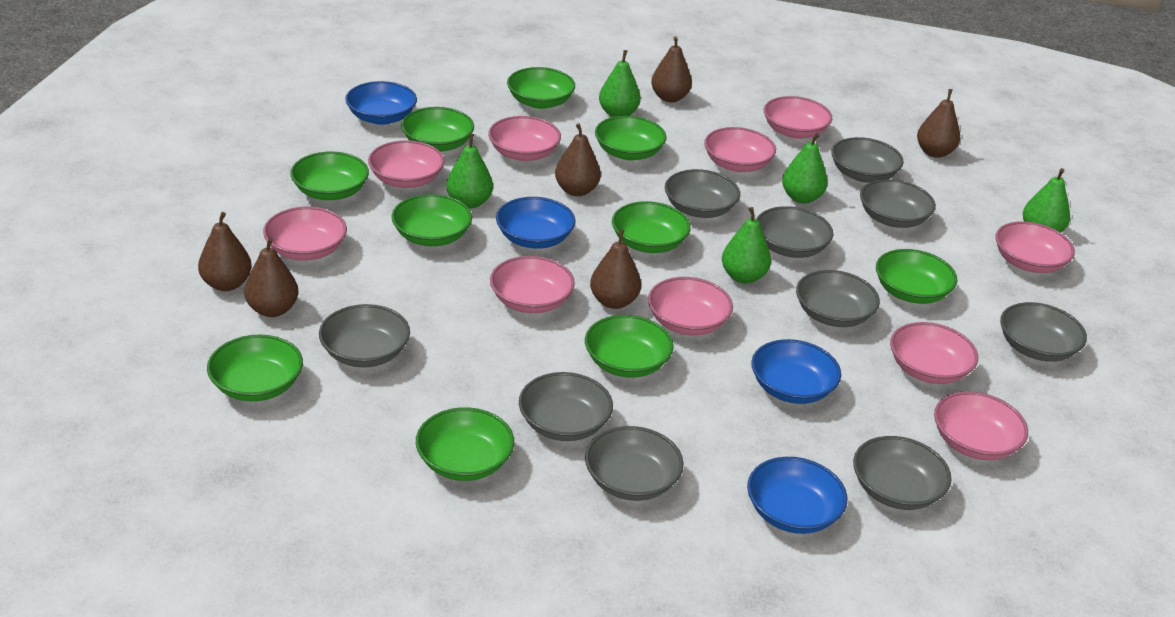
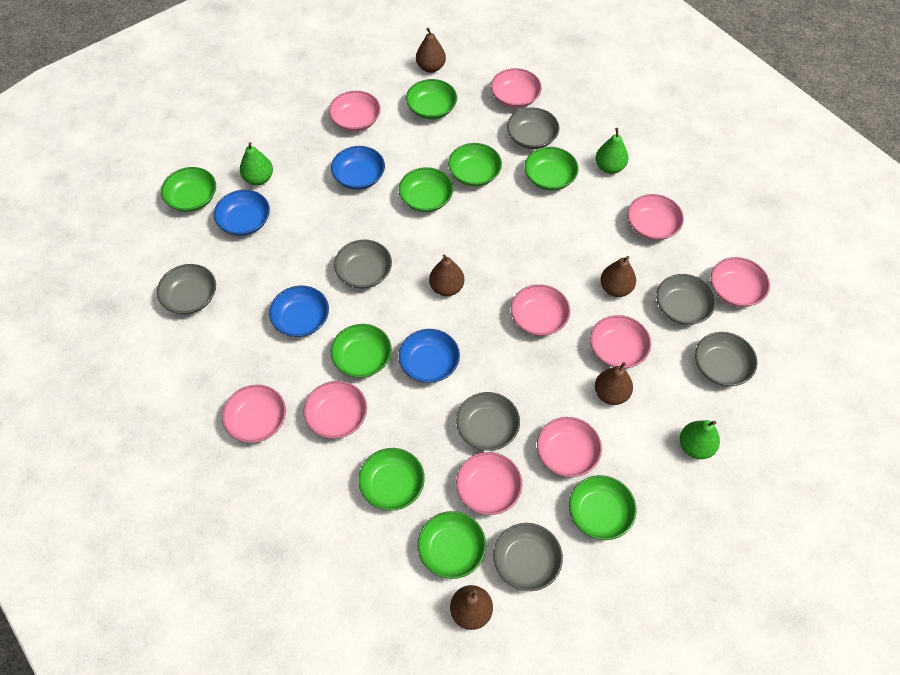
brown pear: [198,212,252,291] [244,237,299,317] [555,123,601,196] [590,229,641,309] [651,37,692,102] [917,89,960,158] = 6 -> [416,28,446,73] [429,254,464,296] [450,585,493,630] [595,362,633,405] [600,256,636,297] = 5
green bowl: [207,334,303,401] [290,151,369,200] [391,194,472,246] [401,107,474,152] [416,407,514,481] [507,67,575,109] [585,315,674,378] [595,116,667,160] [612,201,691,253] [876,249,957,304] = 10 -> [161,167,216,212] [331,324,392,378] [358,448,425,511] [399,167,453,212] [406,79,457,119] [417,511,486,579] [448,143,502,186] [524,147,579,191] [569,475,636,540] = 9
green pear: [446,134,493,209] [599,50,641,117] [722,207,771,284] [782,133,828,203] [1023,168,1070,232] = 5 -> [240,142,273,185] [596,128,628,174] [680,420,720,459] = 3
grey bowl: [319,304,410,367] [519,372,613,441] [585,426,684,501] [665,169,740,218] [756,206,833,258] [796,270,880,327] [831,137,904,183] [853,436,952,510] [860,179,936,228] [1000,302,1087,362] = 10 -> [157,264,216,314] [334,240,392,288] [456,392,520,451] [493,523,563,591] [507,107,559,149] [656,274,716,325] [695,332,757,386] = 7

